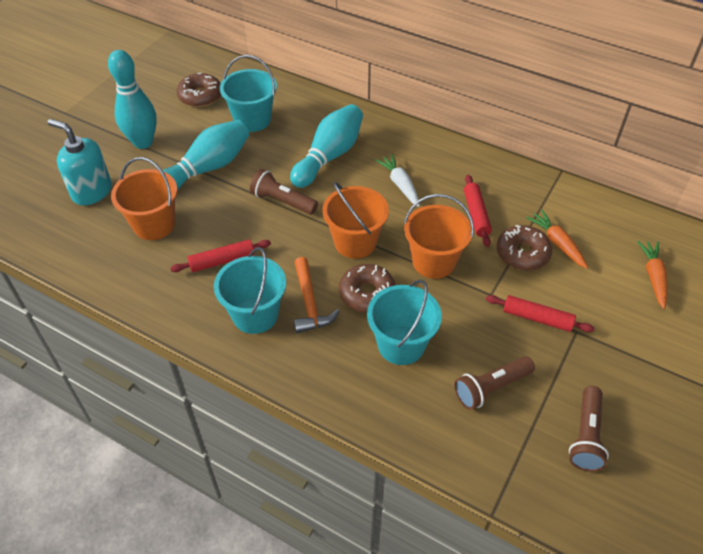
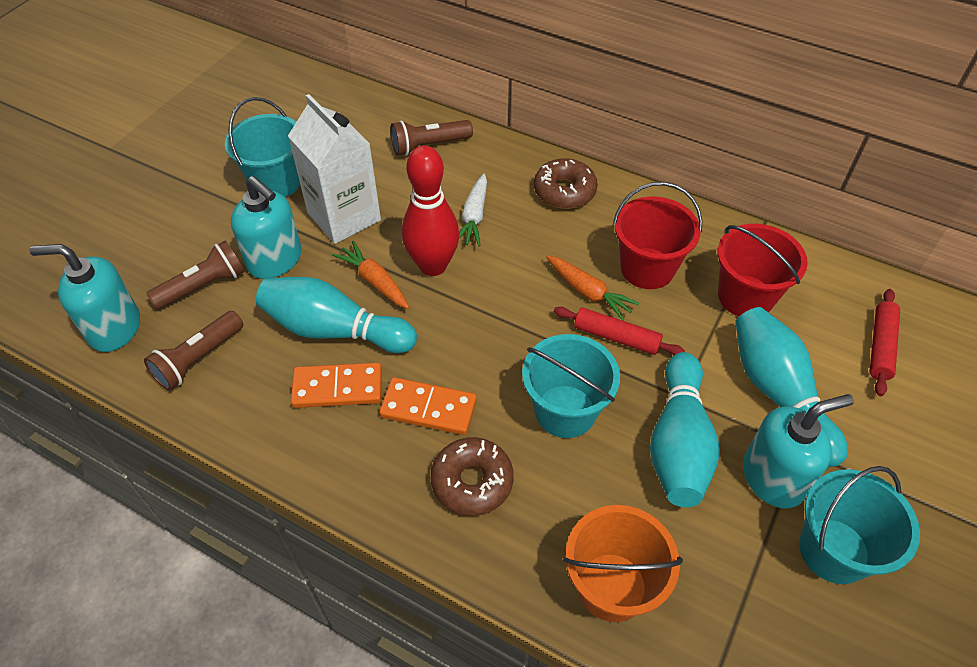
brown donut: [177,73,221,107] [339,264,396,313] [497,225,552,271] = 3 -> [431,437,514,516] [534,158,598,209] = 2
orange bucket: [111,157,177,240] [322,182,389,259] [404,194,474,279] = 3 -> [563,505,683,622] = 1
orange domino: none = 0 -> [291,363,382,408] [379,377,477,435] = 2
orange hammer: [294,257,340,333] = 1 -> none = 0
red bowling pin: none = 0 -> [402,145,459,276] = 1
red bucket: none = 0 -> [613,182,702,289] [718,224,808,317] = 2
red rolling pin: [170,239,271,272] [464,175,492,247] [486,295,594,332] = 3 -> [554,307,685,355] [870,289,900,396] = 2
turquoise soap dispenser: [48,119,112,206] = 1 -> [29,244,140,352] [231,176,302,279] [743,394,854,508] = 3
white carton: none = 0 -> [288,94,381,244] = 1

